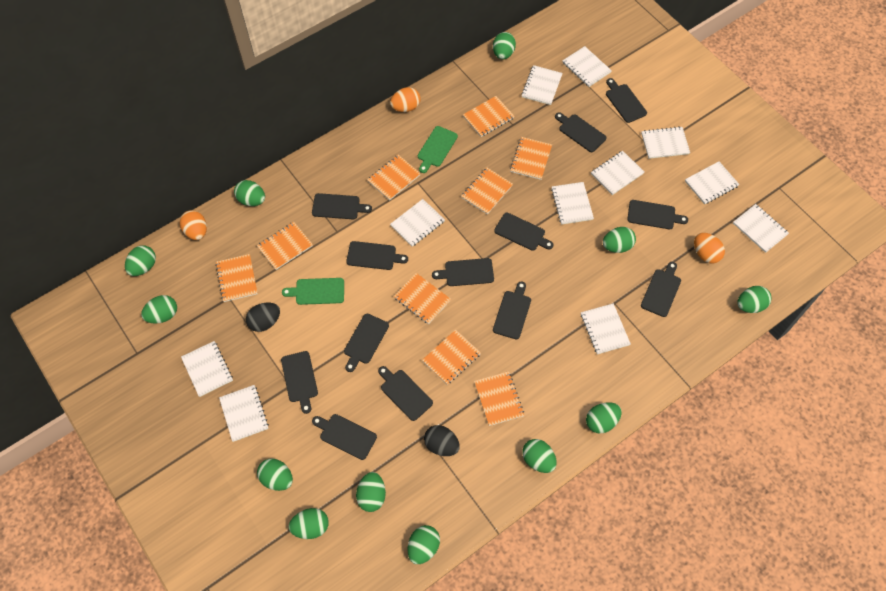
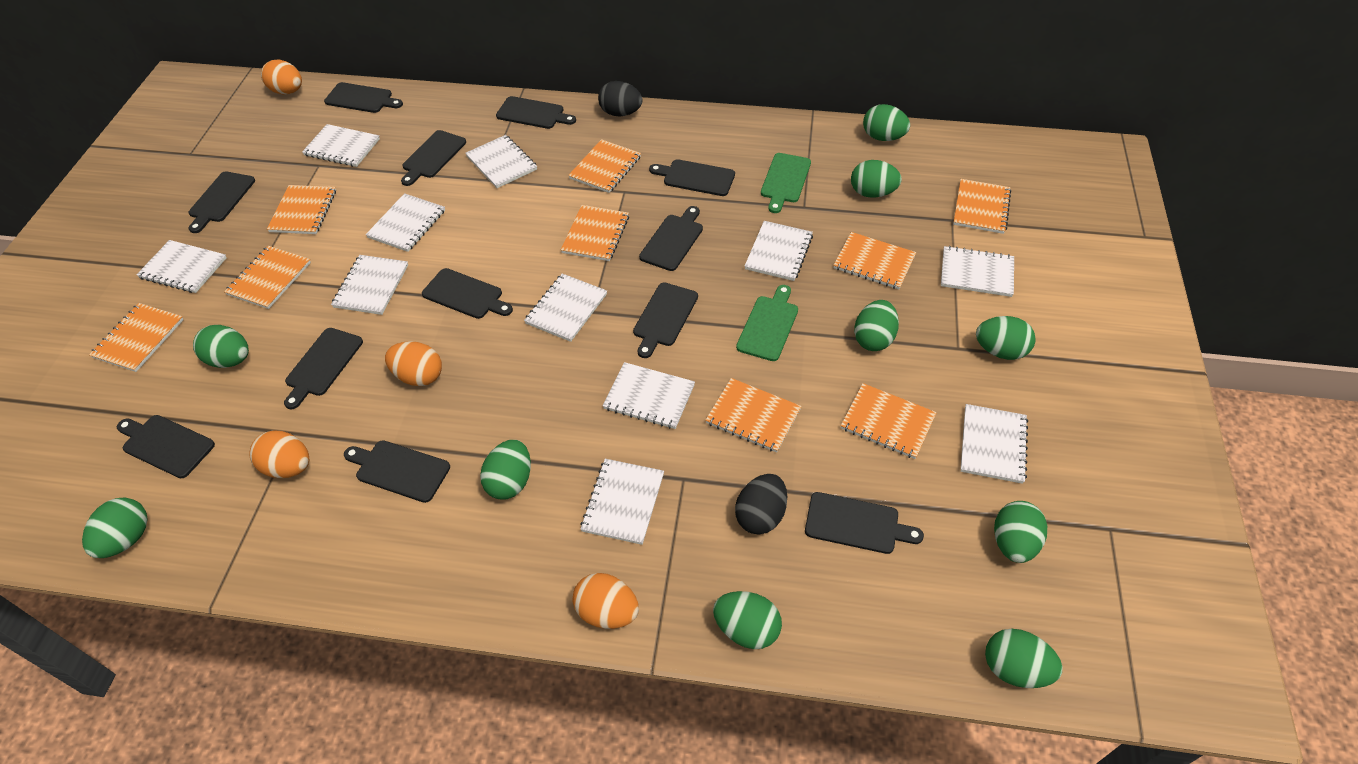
black cutting board: [281,351,318,414] [312,193,372,219] [312,414,377,460] [344,314,389,372] [346,241,408,270] [378,366,433,421] [432,258,494,286] [493,282,531,339] [494,213,554,251] [555,112,606,152] [606,78,647,123] [627,200,688,229] [641,262,681,317] = 13 -> [117,415,215,478] [189,171,255,233] [284,328,363,409] [324,82,403,113] [344,440,450,503] [401,130,466,186] [422,268,513,319] [496,96,576,129] [633,282,698,358] [639,206,703,271] [649,159,735,196] [805,492,924,554] = 12
green egg: [125,245,156,276] [141,295,177,324] [234,180,265,206] [257,459,293,491] [289,508,329,539] [356,472,386,512] [408,525,440,564] [493,32,516,59] [522,439,557,473] [586,402,622,433] [603,227,636,253] [737,286,772,313] = 12 -> [82,498,148,558] [193,325,249,368] [480,440,531,499] [713,591,782,649] [851,160,902,198] [854,300,899,351] [863,104,910,141] [976,316,1036,360] [985,629,1063,688] [994,501,1047,563] = 10
orange egg: [180,210,207,240] [390,87,420,112] [694,233,725,264] = 3 -> [250,430,309,478] [261,59,302,94] [385,341,442,386] [572,573,639,629] = 4

